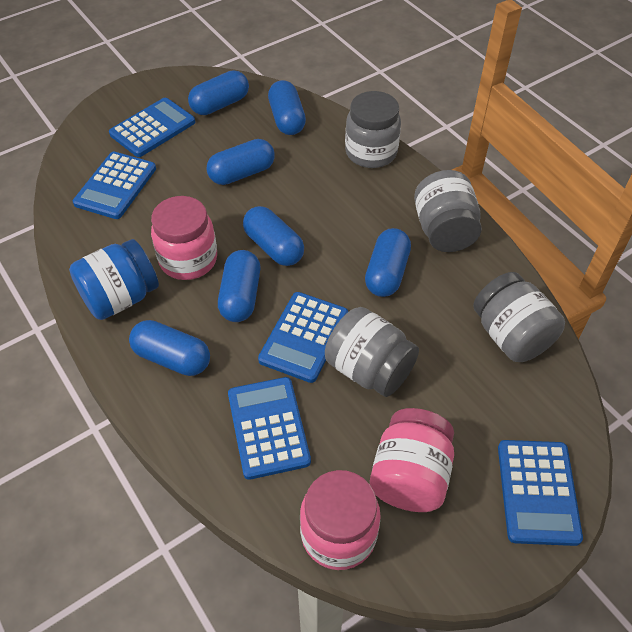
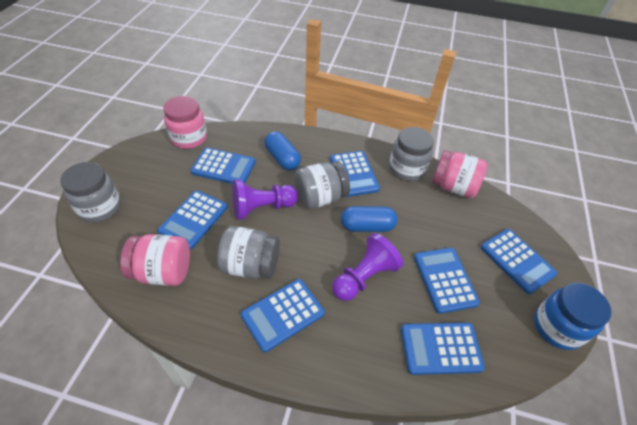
blue calculator: [73,152,156,219] [109,98,195,157] [228,377,311,480] [258,292,348,383] [498,440,583,546] = 5 -> [157,190,227,249] [190,147,256,184] [241,279,325,352] [330,151,380,197] [401,323,485,375] [414,248,480,314] [481,229,557,294] = 7
blue capsule: [129,320,210,376] [188,70,249,115] [207,139,275,185] [218,250,260,322] [243,206,304,266] [268,80,306,135] [365,228,411,297] = 7 -> [265,131,301,170] [341,206,398,232] = 2
purple pawn: none = 0 -> [232,179,298,220] [332,233,403,301] = 2

